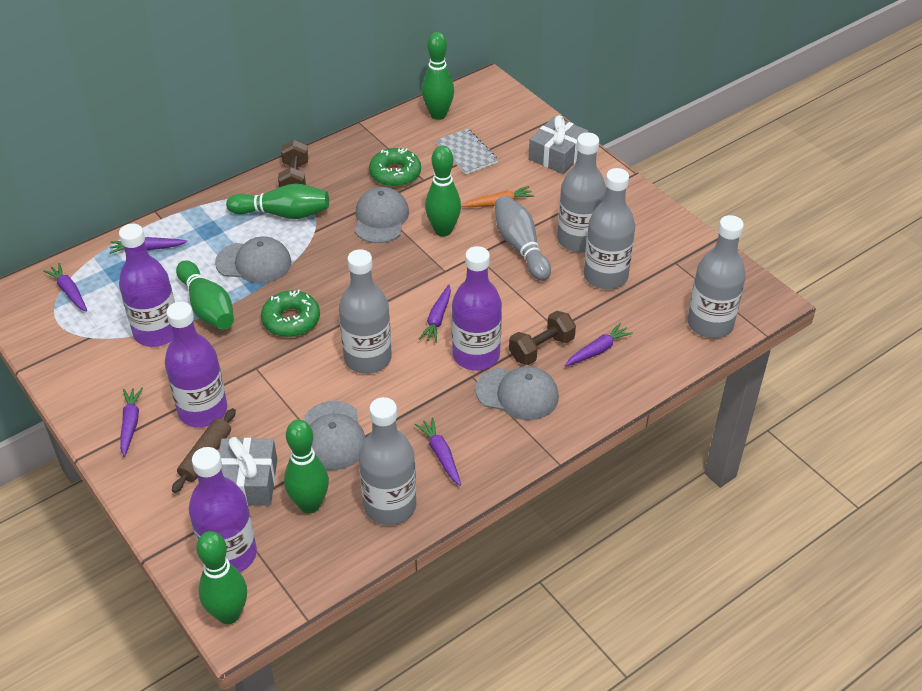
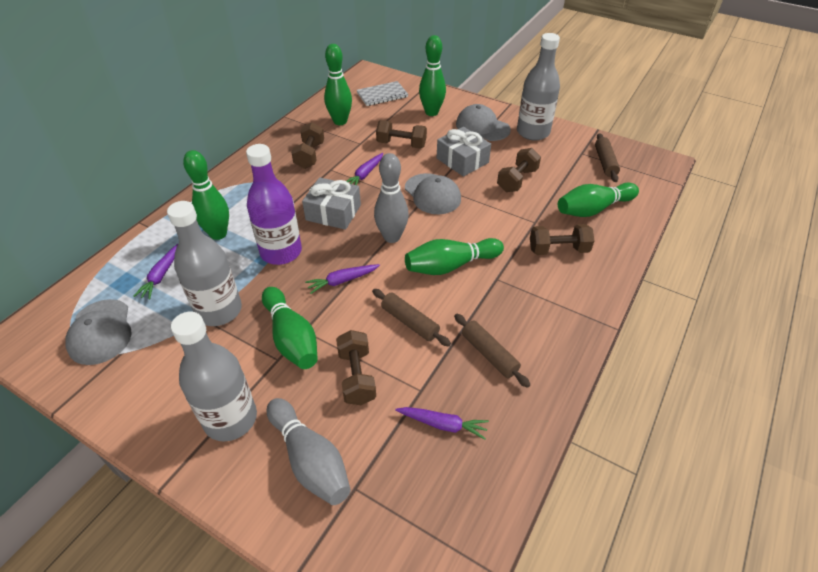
brown dumbbell: [278,140,308,187] [509,311,576,365] = 2 -> [291,122,324,169] [336,330,376,405] [376,120,427,149] [497,148,541,192] [530,224,594,255] = 5
brown rolling pin: [172,408,236,493] = 1 -> [372,289,451,347] [454,314,530,388] [595,133,620,182] = 3
green donut: [261,290,320,337] [369,148,421,187] = 2 -> none = 0
grey bottle: [339,249,392,374] [359,397,416,525] [557,132,606,252] [584,168,635,289] [687,215,746,338] = 5 -> [167,201,242,326] [171,312,257,442] [517,33,560,141] = 3
grey bowling pin: [495,196,551,281] = 1 -> [267,398,351,505] [374,153,409,243] = 2
grey cap: [215,237,291,283] [304,401,366,470] [355,187,409,243] [475,366,559,420] = 4 -> [65,299,132,365] [405,173,461,214] [456,104,511,141] = 3
orange carrot: [462,186,534,207] = 1 -> none = 0
purple bottle: [119,224,175,347] [165,302,227,427] [189,447,257,572] [452,246,502,370] = 4 -> [246,144,302,265] = 1
purple carrot: [43,263,87,312] [109,237,187,254] [120,388,143,457] [415,417,461,486] [419,285,451,343] [565,323,633,366] = 6 -> [133,244,178,299] [305,264,380,294] [346,153,383,185] [395,407,489,440] = 4

